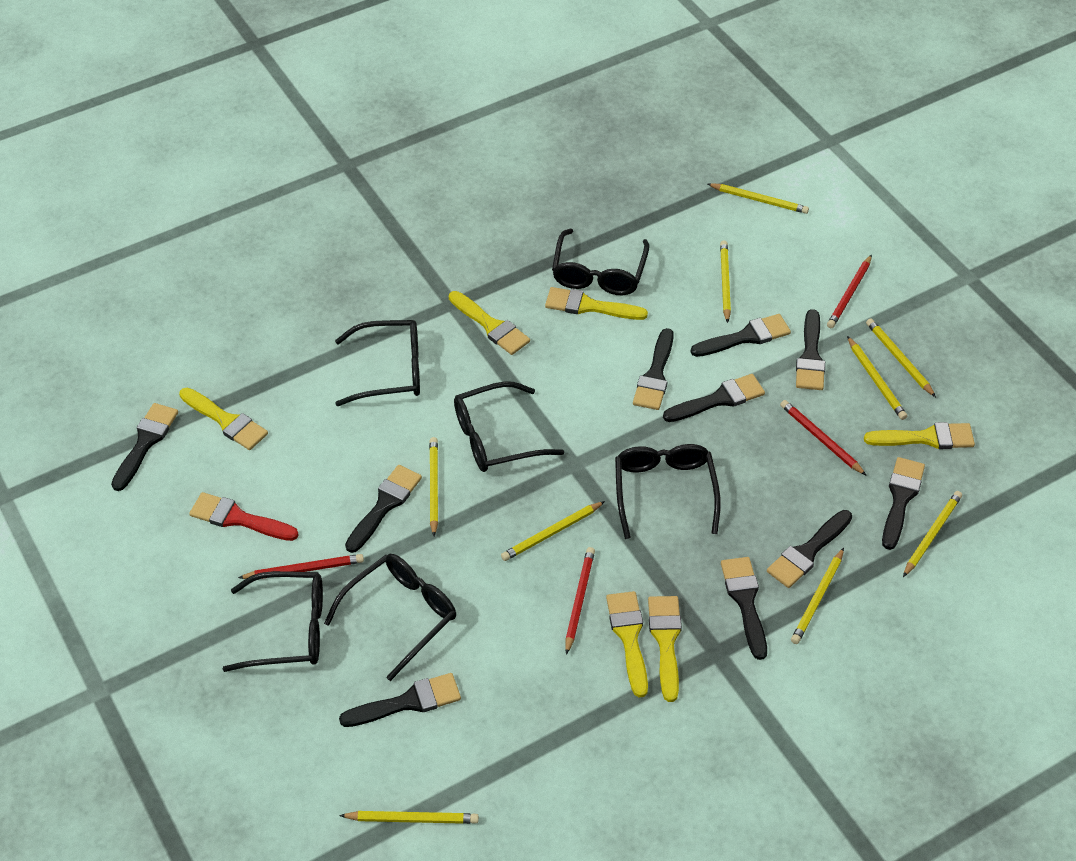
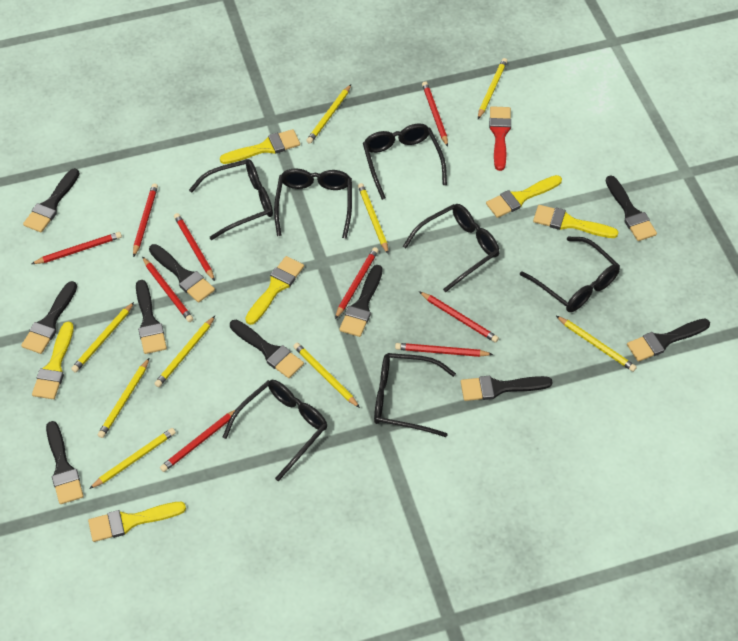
black glasses: [222,571,323,672] [324,554,456,681] [335,320,420,406] [454,381,564,472] [552,229,650,295] [615,444,721,539] = 6 -> [189,159,273,240] [222,380,327,481] [274,168,352,239] [363,123,447,200] [374,353,456,437] [403,204,499,292] [520,237,620,312] = 7
red pencil: [238,554,364,579] [565,547,595,655] [780,400,867,476] [827,255,872,328] = 4 -> [31,232,122,264] [133,183,158,257] [142,257,193,322] [160,409,236,472] [174,213,215,281] [335,247,379,319] [395,343,493,357] [419,291,499,343] [422,81,448,147] = 9

